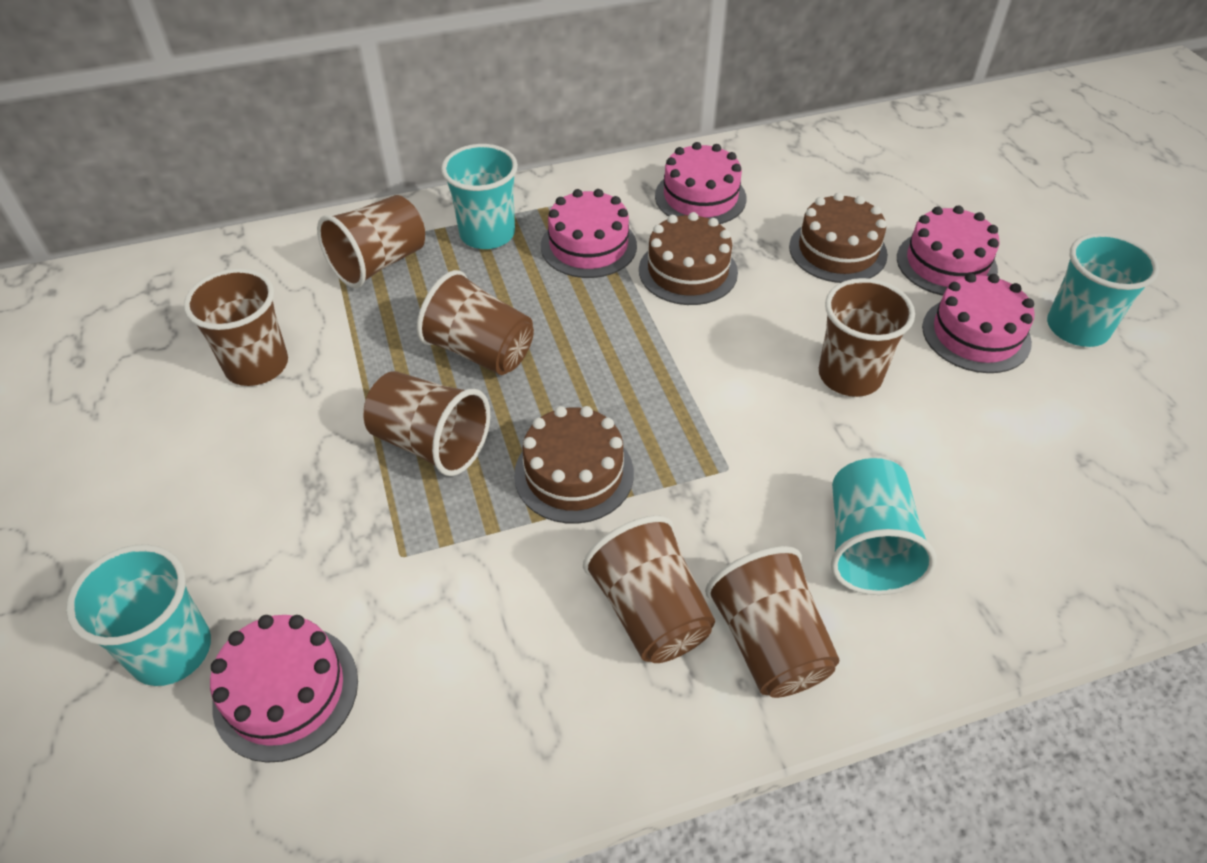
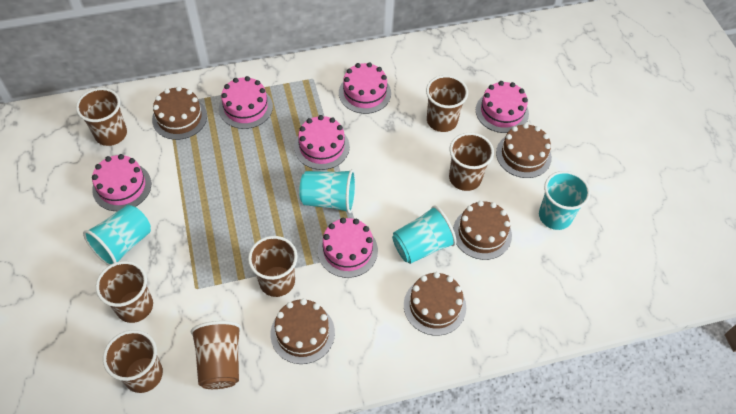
brown cake: [514,406,634,524] [639,212,738,305] [789,192,888,283] = 3 -> [152,86,207,140] [270,299,335,364] [404,272,466,336] [453,201,512,260] [496,123,552,178] = 5
pink cake: [210,615,358,763] [541,189,637,278] [655,142,747,224] [897,205,1000,296] [922,273,1035,373] = 5 -> [92,154,151,211] [219,76,273,129] [294,115,350,170] [318,218,378,278] [339,62,391,114] [476,81,529,133] = 6

